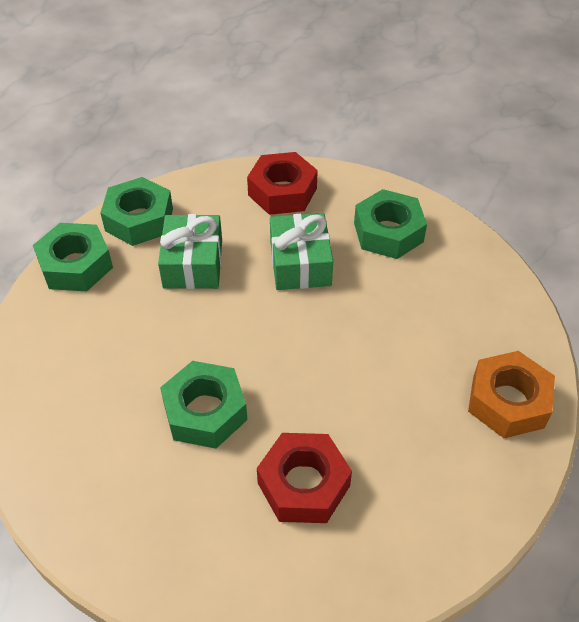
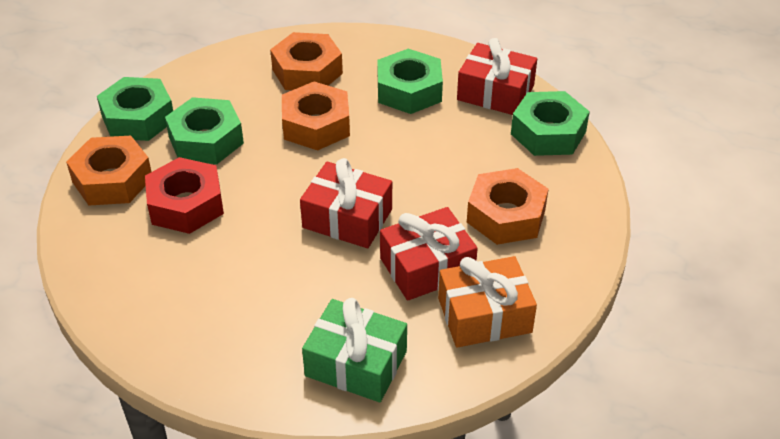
green gift: [158,214,222,289] [270,213,333,290] = 2 -> [302,298,407,402] = 1
orange gift: none = 0 -> [438,256,537,348] = 1
orange nut: [468,351,555,438] = 1 -> [66,135,151,206] [270,32,343,90] [282,82,350,150] [467,168,548,245] = 4
red gift: none = 0 -> [300,158,392,248] [380,207,478,301] [457,38,537,115] = 3
red nut: [247,152,318,215] [257,433,352,523] = 2 -> [145,157,224,234] = 1

